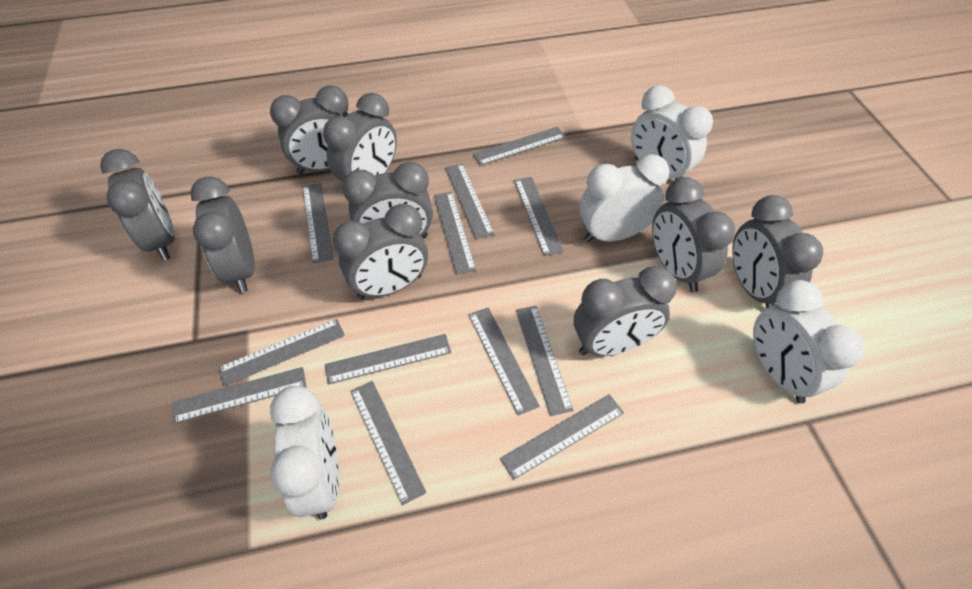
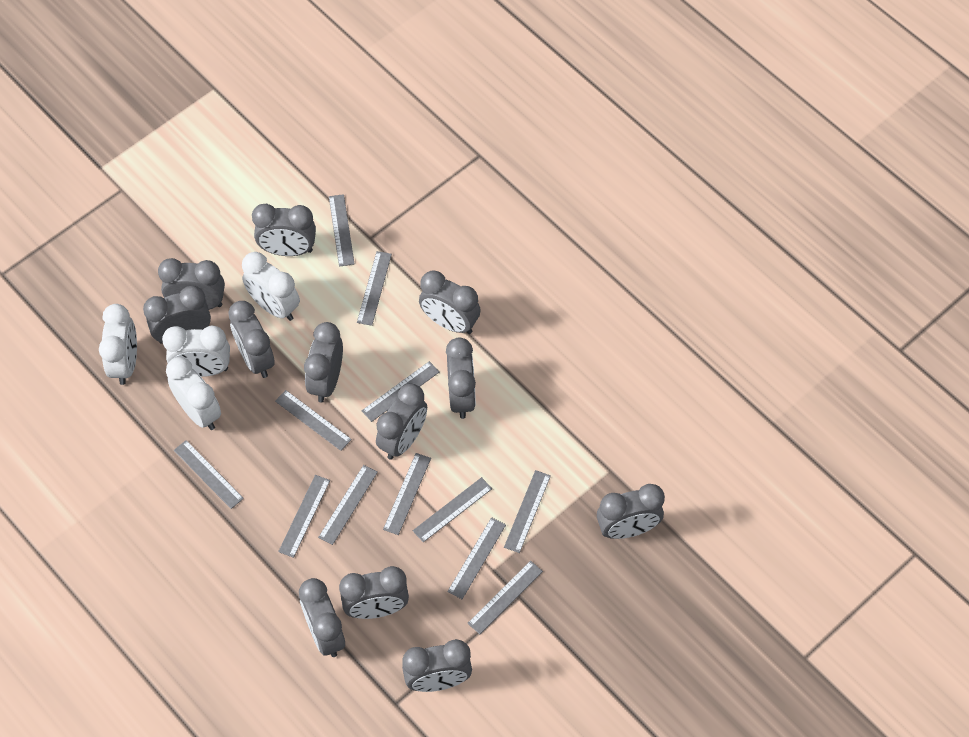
grey clock: [100,149,175,261] [190,176,255,293] [270,86,348,174] [323,93,397,182] [333,204,428,299] [342,162,433,238] [574,266,677,356] [652,177,735,292] [732,195,823,308] = 9 -> [143,286,211,344] [158,258,225,310] [228,301,275,378] [252,203,316,256] [299,578,345,657] [304,322,343,402] [339,566,409,619] [376,383,427,460] [402,639,472,692] [419,270,481,334] [446,337,476,419] [597,484,665,539] = 12

